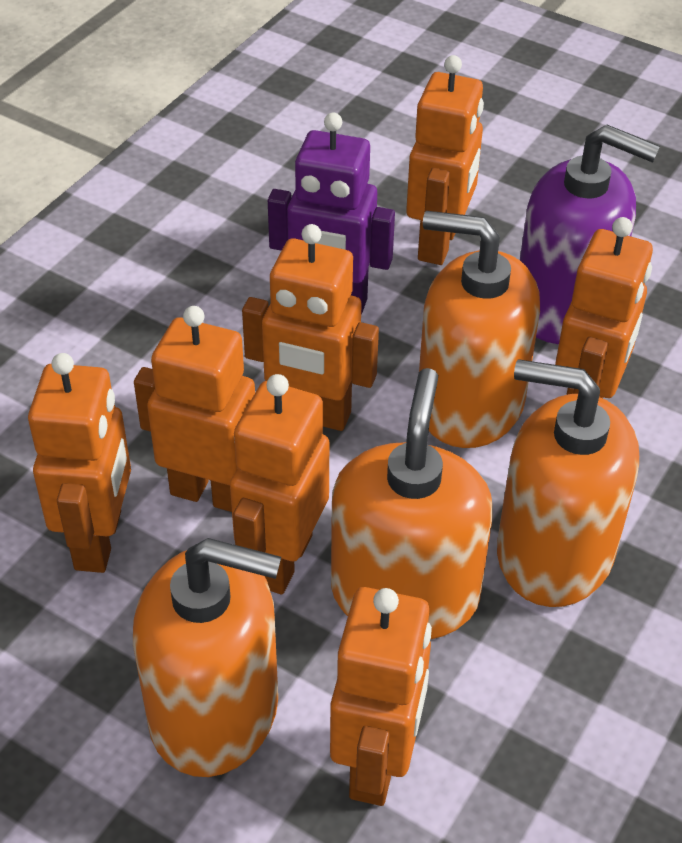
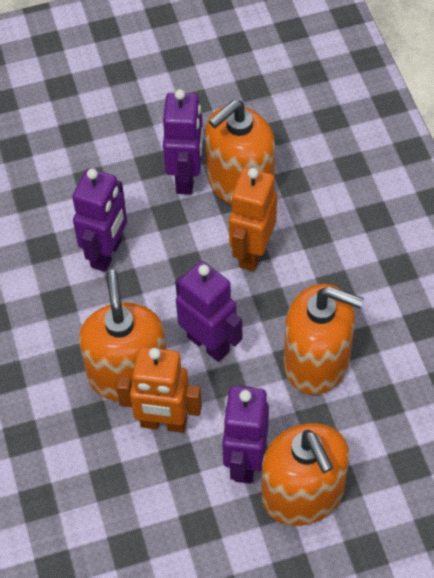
orange robot: [28,353,131,573] [134,306,255,512] [230,374,329,594] [242,224,379,431] [330,587,432,806] [406,55,484,265] [555,217,653,398] = 7 -> [116,347,202,433] [229,168,277,271] = 2
purple robot: [268,113,395,315] = 1 -> [72,168,127,272] [163,89,203,195] [175,261,242,362] [222,386,269,484] = 4
purple soap dispenser: [520,125,660,344] = 1 -> none = 0

